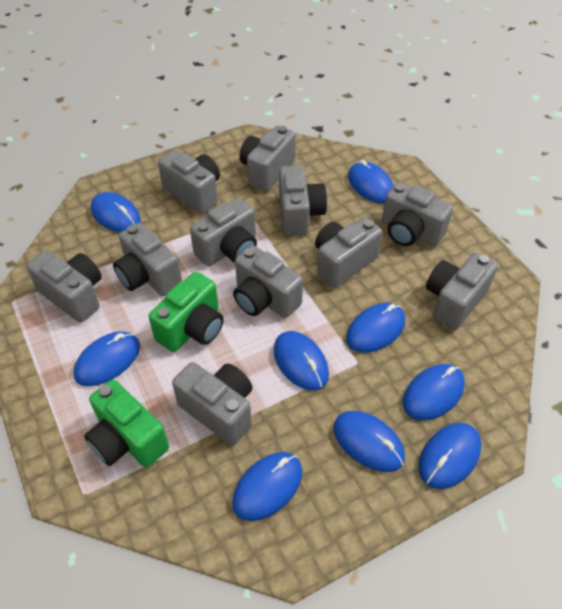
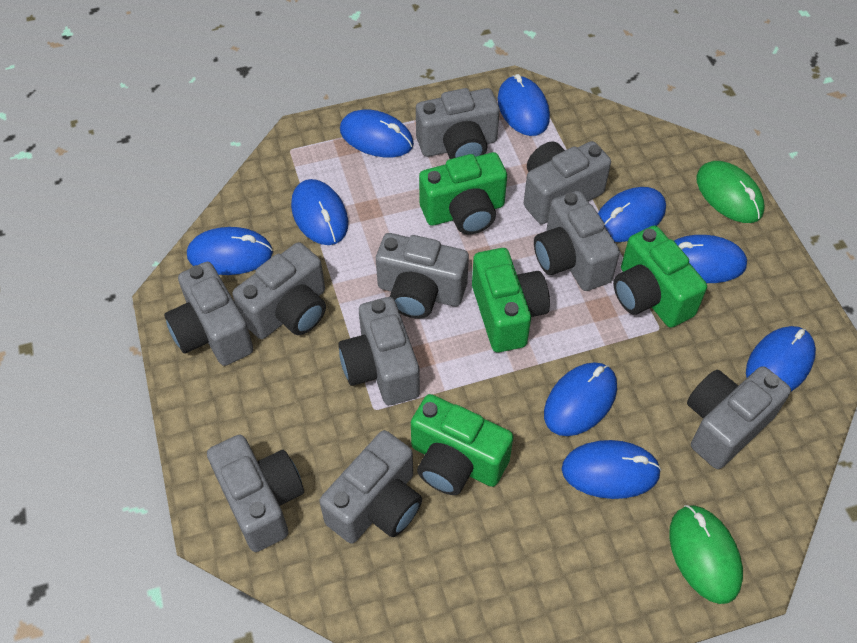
green camera: [84,379,169,468] [149,272,224,352] = 2 -> [411,394,514,495] [419,152,507,234] [472,248,550,352] [613,226,707,328] = 4
green mouse: none = 0 -> [669,505,743,604] [696,161,765,223] = 2
grey camera: [26,250,102,323] [113,223,182,296] [158,150,220,214] [172,362,252,445] [190,198,257,266] [233,245,303,318] [240,126,296,191] [279,165,327,235] [315,217,382,288] [382,182,453,246] [426,252,498,330] = 11 -> [164,262,253,366] [207,435,304,552] [232,242,326,339] [319,430,422,544] [338,297,420,405] [376,233,469,318] [416,88,500,159] [524,141,611,224] [534,191,620,291] [687,366,791,469] = 10

